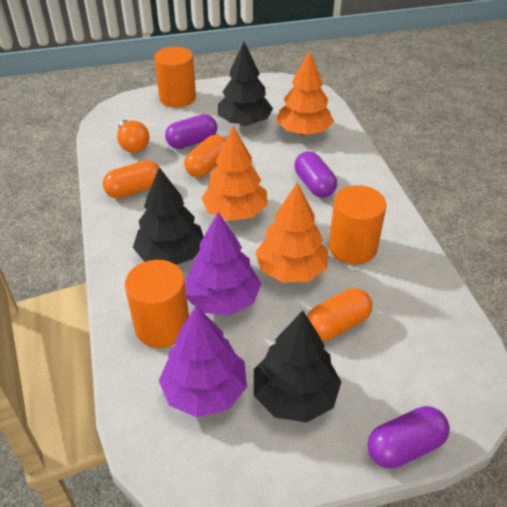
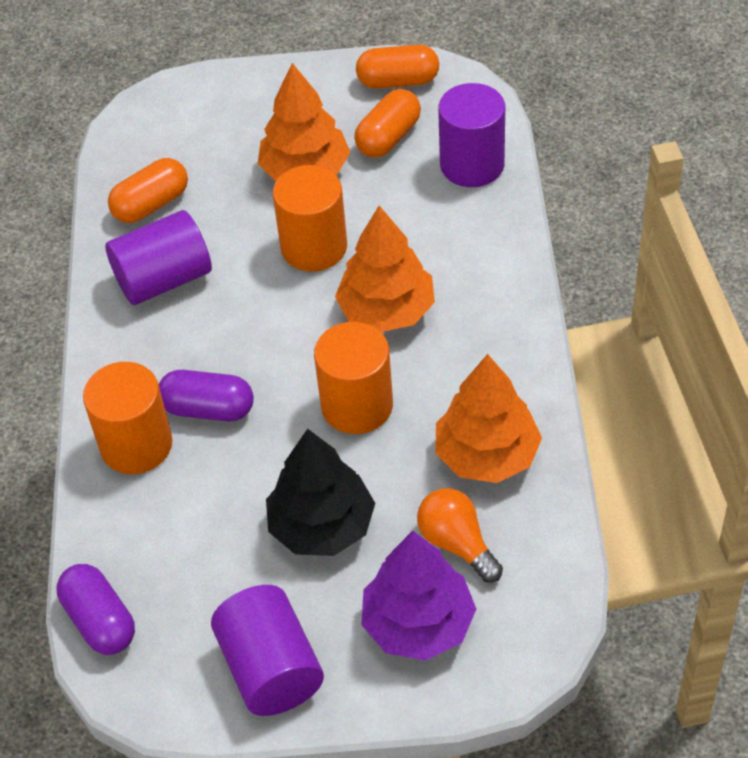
black tree: [133,167,204,265] [218,42,273,126] [254,311,341,422] = 3 -> [266,429,375,556] = 1
purple capsule: [165,114,217,149] [294,151,337,198] [367,406,450,469] = 3 -> [57,564,135,655] [159,370,254,422] = 2
purple cylinder: none = 0 -> [105,210,212,305] [211,585,324,716] [438,83,505,187] = 3
purple tree: [159,305,247,417] [185,212,261,316] = 2 -> [361,531,476,660] = 1

